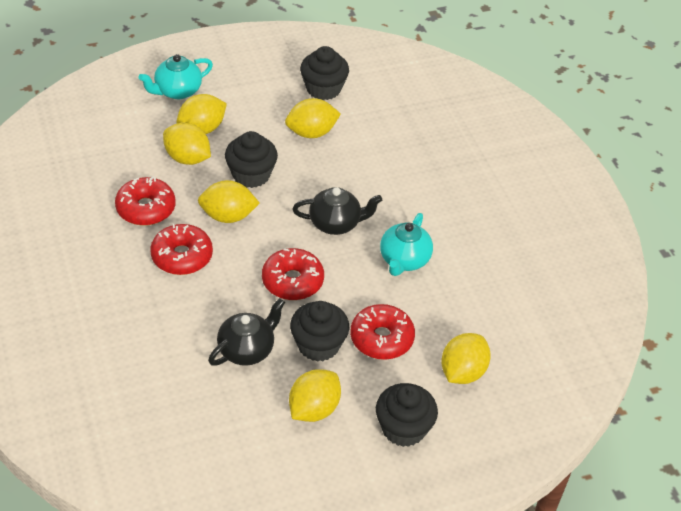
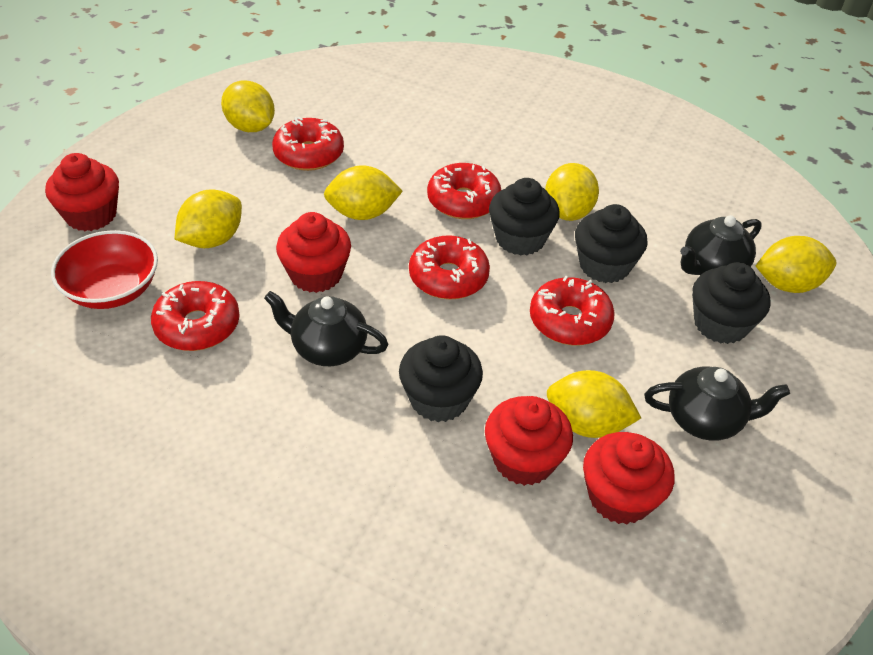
black teapot: [208,298,285,366] [292,187,382,235] = 2 -> [264,291,389,366] [644,367,790,441] [680,215,762,275] = 3
red bowl: none = 0 -> [51,230,158,309] = 1
red cupcake: none = 0 -> [45,153,119,231] [276,212,351,293] [485,396,573,486] [583,432,674,524] = 4
red donut: [115,176,175,226] [150,224,213,275] [262,248,324,300] [350,304,415,360] = 4 -> [151,281,240,351] [272,117,344,171] [409,235,490,299] [427,163,501,219] [530,276,615,345] = 5
turquoise teapot: [139,54,213,99] [380,213,433,276] = 2 -> none = 0

